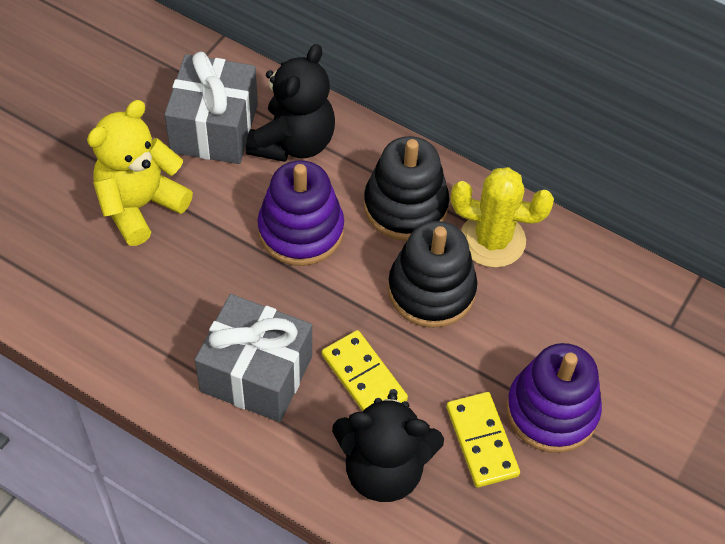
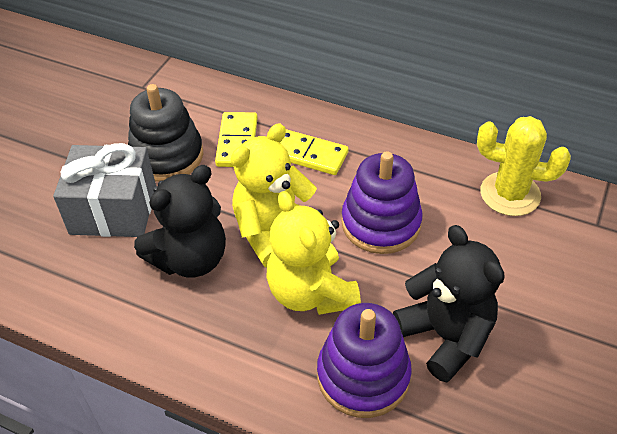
black stacking toy: [364,136,449,241] [388,221,477,328] = 2 -> [128,84,203,182] = 1
grey gift: [164,51,258,164] [195,294,312,422] = 2 -> [53,143,156,237] = 1
yellow teddy bear: [87,100,193,246] = 1 -> [231,124,317,268] [266,191,361,315] = 2

